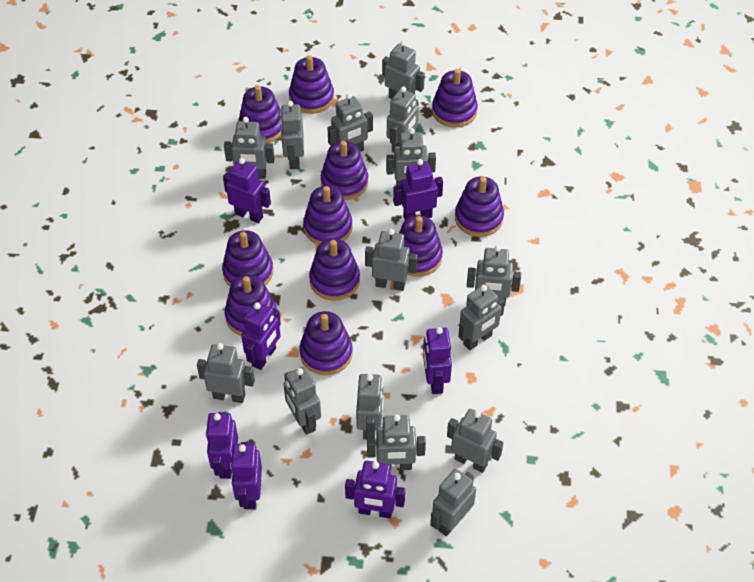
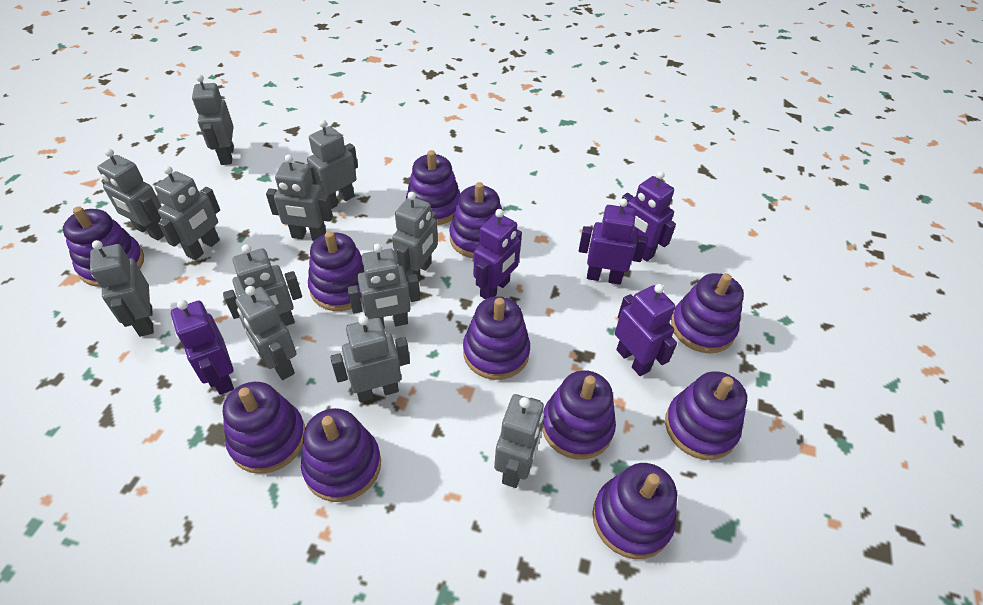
grey robot: [197,343,255,403] [224,117,275,179] [280,101,304,169] [283,366,321,435] [327,93,373,152] [356,374,384,440] [365,229,418,291] [367,414,426,470] [382,41,425,99] [386,128,436,186] [387,87,419,153] [430,469,476,536] [447,409,503,473] [458,284,505,350] [467,245,521,304] = 15 -> [90,240,154,337] [97,149,164,240] [155,166,220,260] [192,74,234,165] [223,244,302,326] [235,286,297,380] [266,154,333,241] [306,120,358,209] [330,315,410,402] [347,244,420,329] [392,192,437,283] [494,394,545,488] = 12
purple robot: [205,412,238,479] [223,158,271,223] [230,442,262,509] [241,302,281,370] [345,461,405,518] [393,159,443,220] [423,327,452,394] = 7 -> [171,300,234,395] [474,209,522,299] [579,198,647,285] [615,284,677,376] [622,171,676,261] = 5

